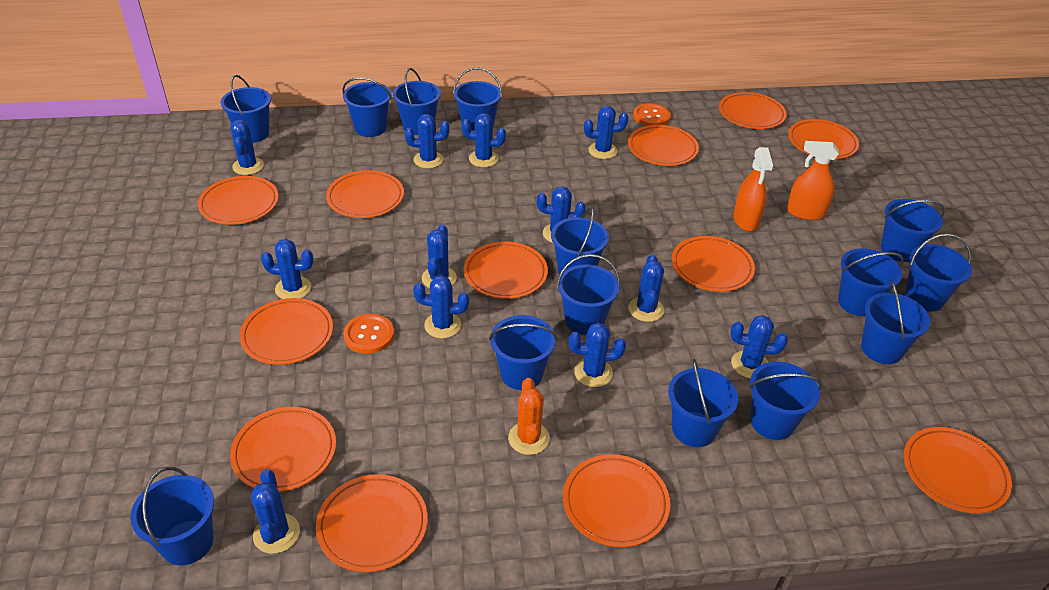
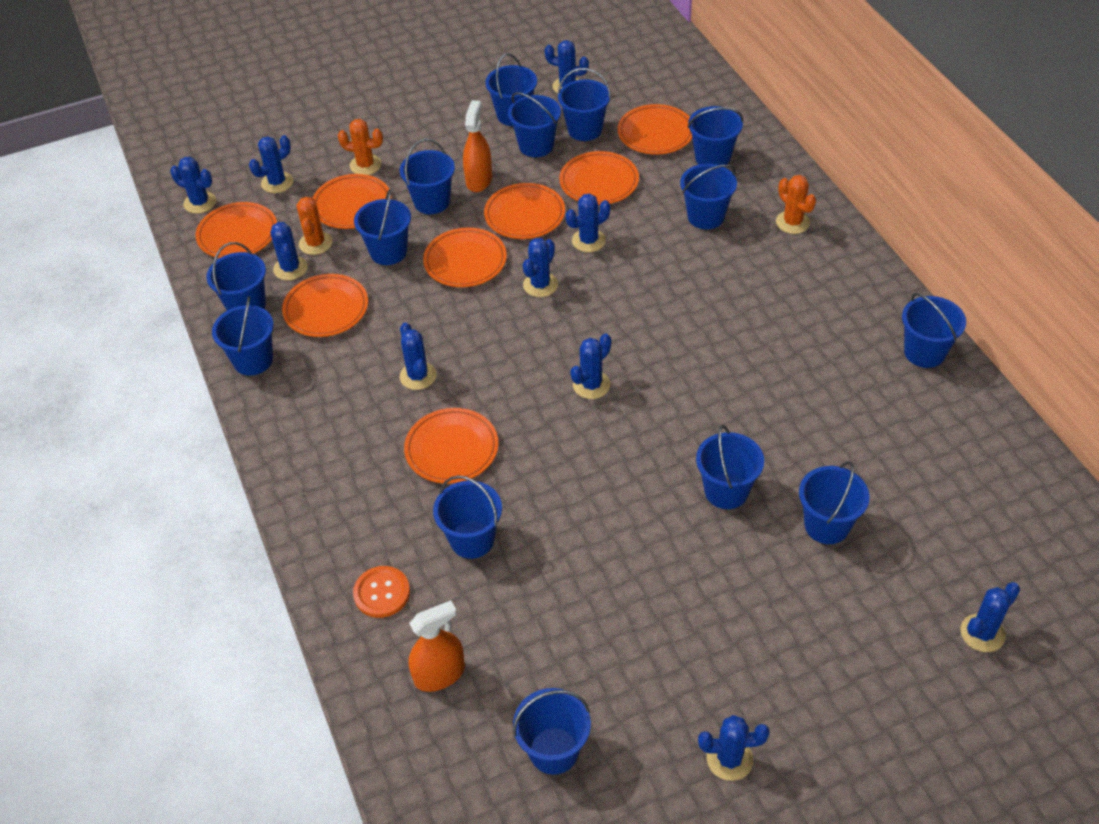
blue cactus: [230,120,264,175] [251,469,300,554] [261,239,314,299] [405,114,449,168] [413,276,469,338] [422,224,457,288] [461,113,506,167] [537,186,586,243] [569,323,626,387] [584,106,628,159] [629,254,664,322] [731,315,788,379] = 12 -> [170,157,216,214] [249,135,293,193] [271,222,308,280] [399,323,437,390] [523,238,558,297] [545,40,589,93] [566,194,610,252] [570,334,611,399] [698,715,770,781] [960,582,1020,652] = 10
orange button: [343,314,394,354] [633,103,671,126] = 2 -> [353,566,410,618] = 1
orange cactus: [508,378,550,455] = 1 -> [297,197,333,255] [338,119,383,175] [776,175,816,234] = 3
orange plate: [198,176,279,225] [230,407,336,492] [239,298,333,365] [316,474,428,572] [326,170,404,218] [464,241,548,299] [563,454,670,547] [628,125,699,166] [672,236,755,292] [719,92,787,129] [788,119,859,159] [904,427,1012,513] = 12 -> [196,202,277,258] [282,274,368,337] [313,174,392,229] [404,408,498,484] [423,228,507,287] [484,183,565,239] [559,151,639,205] [617,104,692,155] = 8

